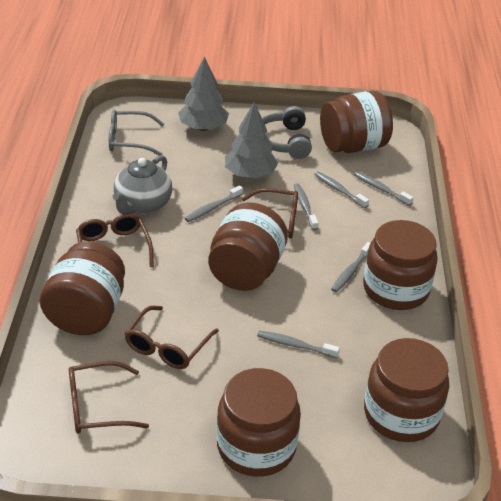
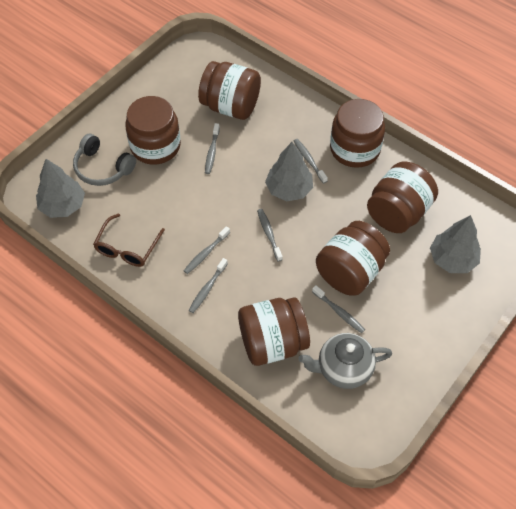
brown glasses: [69,361,149,434] [76,213,154,267] [124,306,219,369] [242,188,298,239] = 4 -> [93,213,165,267] = 1
grey glasses: [109,110,164,156] = 1 -> none = 0
grey tree: [178,56,229,131] [225,102,278,179] = 2 -> [36,159,85,218] [265,142,313,201] [430,215,481,273] = 3

